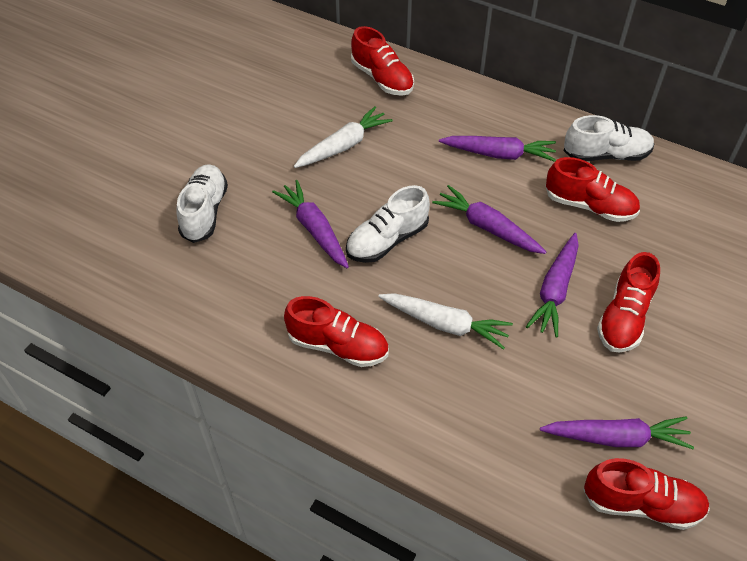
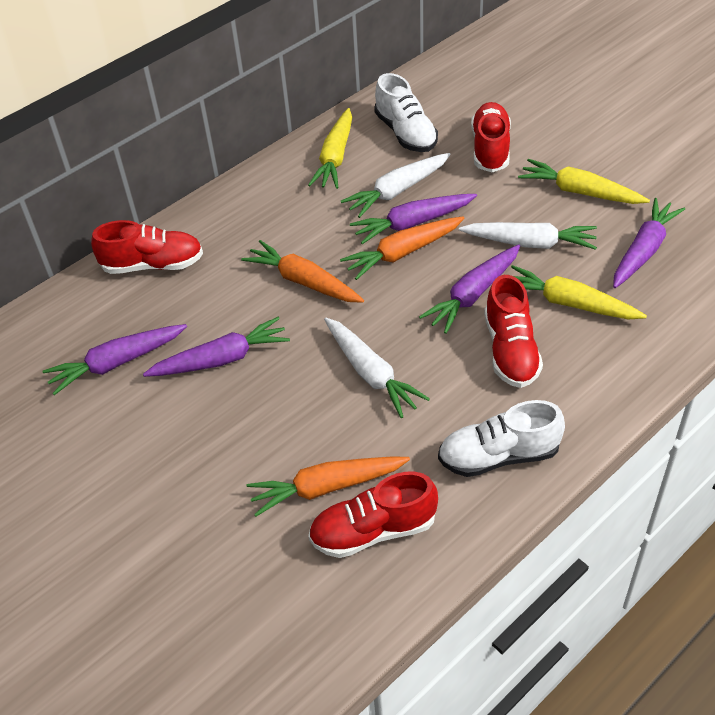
orange carrot: none = 0 -> [241,240,364,303] [247,457,410,517] [340,217,464,280] = 3
red shoe: [284,296,388,367] [351,26,414,96] [546,157,640,222] [583,458,710,530] [597,252,660,352] = 5 -> [91,220,203,274] [308,472,438,558] [471,102,511,172] [484,275,543,388] = 4
white carrot: [294,106,393,168] [378,293,513,350] = 2 -> [324,318,430,418] [341,153,451,218] [459,222,597,250] = 3
white shoe: [176,164,228,243] [346,185,430,263] [563,115,655,161] = 3 -> [374,73,438,152] [438,400,565,477] = 2
yellow carrot: none = 0 -> [308,108,352,189] [511,265,647,320] [518,159,650,204] = 3

